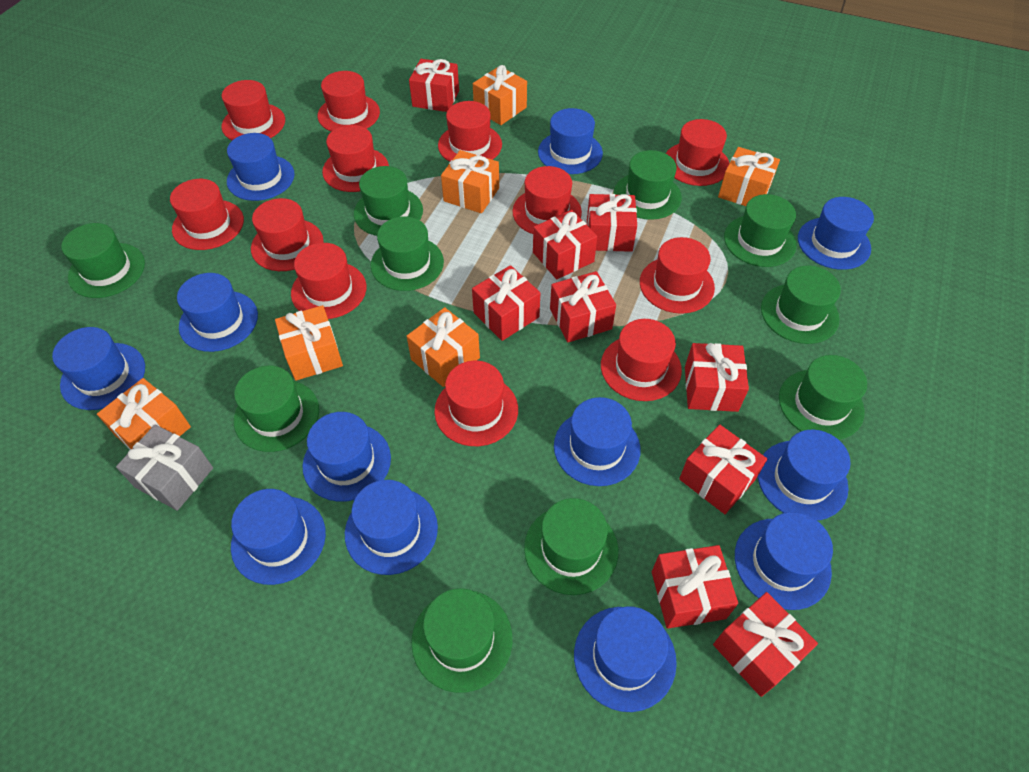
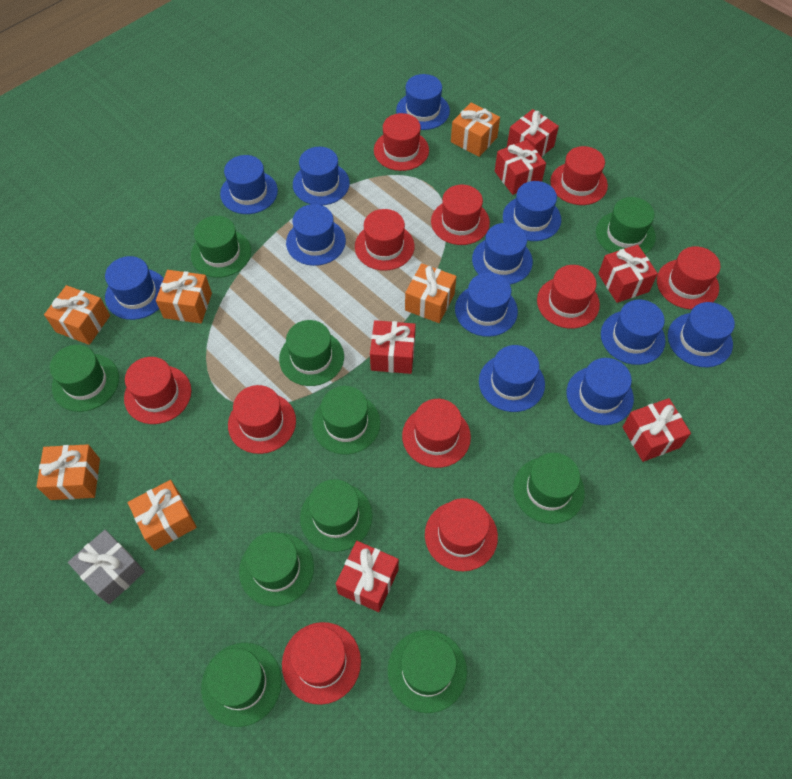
red gift: [409,59,459,112] [472,265,540,341] [533,210,597,279] [550,271,616,342] [587,194,637,252] [652,545,738,629] [679,424,767,514] [685,343,749,412] [713,592,818,697] = 9 -> [336,541,399,612] [370,320,416,374] [495,140,546,195] [507,109,559,157] [598,245,658,303] [623,398,691,462] = 6
red hat: [170,179,244,250] [222,80,285,140] [251,198,324,271] [291,243,366,319] [318,71,380,132] [322,125,389,192] [434,361,518,446] [438,101,502,162] [512,166,582,234] [601,319,682,401] [640,237,715,314] [666,119,729,186] = 12 -> [124,357,191,424] [228,385,296,454] [282,622,361,705] [355,209,414,271] [374,113,429,171] [402,399,471,468] [425,498,498,571] [431,185,490,245] [537,265,600,329] [550,146,608,205] [657,246,720,310] = 11

